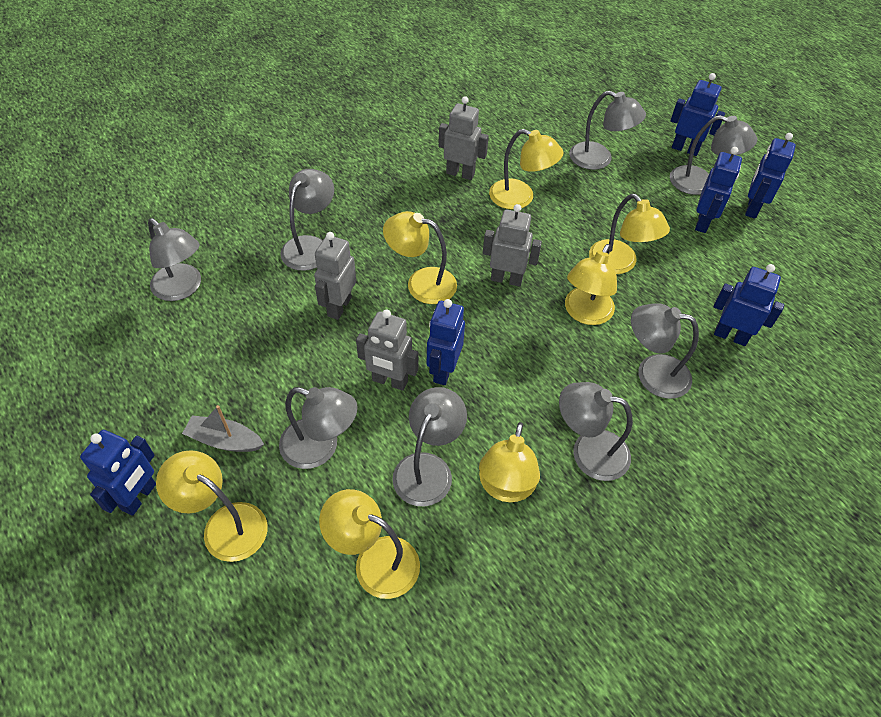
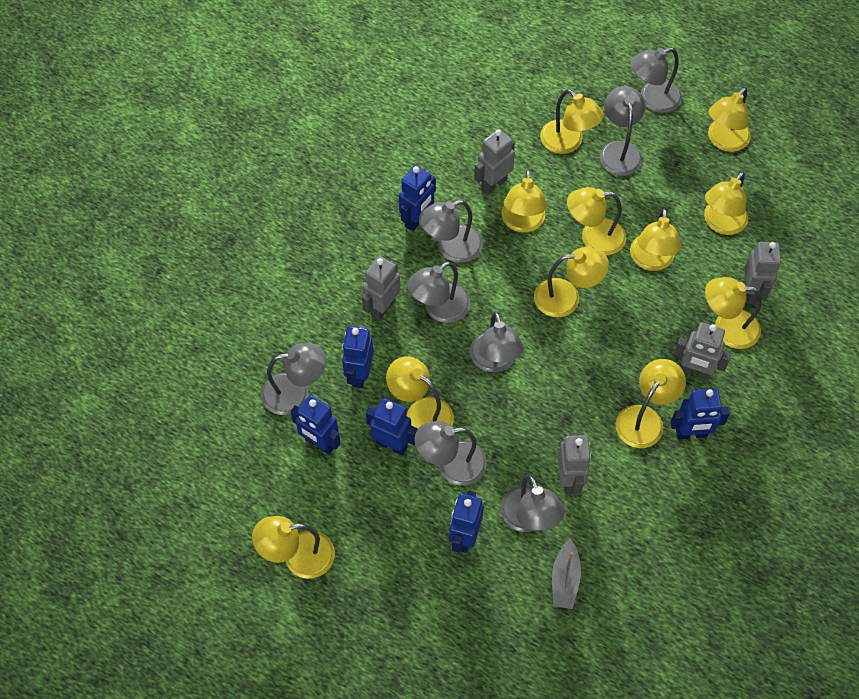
grey robot: [314,232,356,320] [356,309,419,391] [439,96,489,180] [483,204,542,287] = 4 -> [362,256,400,321] [474,129,515,195] [558,433,591,494] [674,322,731,380] [745,242,781,305] = 5
yellow lamp: [156,450,267,562] [319,489,420,599] [383,211,457,304] [479,422,540,502] [489,129,563,210] [565,244,617,325] [589,194,670,274] = 7 -> [252,516,335,579] [386,356,454,428] [502,169,547,233] [534,247,609,317] [540,89,604,154] [567,187,626,255] [615,359,686,448] [630,208,681,271] [704,172,748,235] [705,277,762,349] [708,87,751,152] = 11

